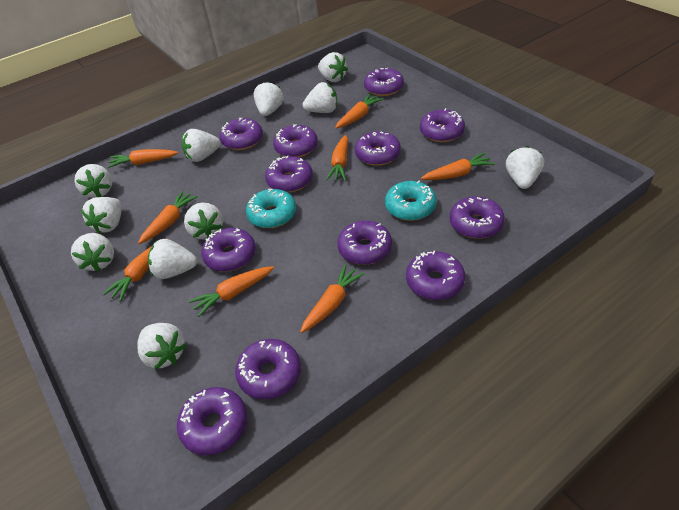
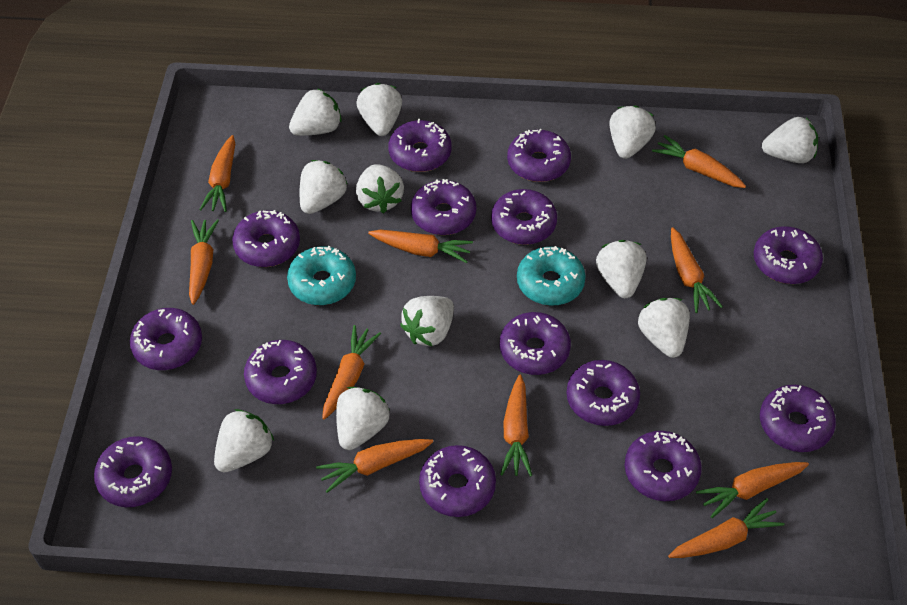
orange carrot: [103,238,167,302] [108,149,178,168] [138,191,198,244] [189,266,274,317] [300,264,365,333] [326,135,348,181] [335,94,383,128] [421,152,495,180] = 8 -> [189,219,219,305] [199,135,235,212] [316,439,433,493] [322,325,381,419] [368,230,473,263] [500,375,532,477] [652,135,746,188] [668,498,785,558] [671,227,723,313] [696,462,809,518] = 10
purple donut: [177,387,247,455] [201,228,256,272] [219,118,263,150] [235,339,301,399] [265,155,313,193] [273,124,318,157] [337,221,392,265] [355,131,401,166] [364,68,404,96] [406,251,465,300] [420,108,465,142] [450,196,505,239] = 12 -> [94,436,172,507] [130,308,202,370] [232,210,300,267] [244,340,317,404] [388,119,452,172] [411,179,476,235] [419,445,496,517] [491,189,557,245] [500,312,571,375] [507,129,571,182] [566,360,640,426] [625,431,702,501] [754,226,823,284] [760,385,836,452] = 14

